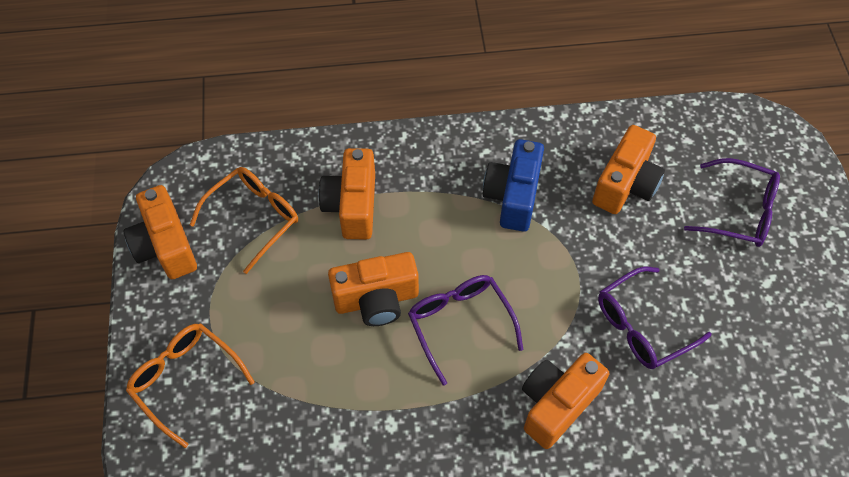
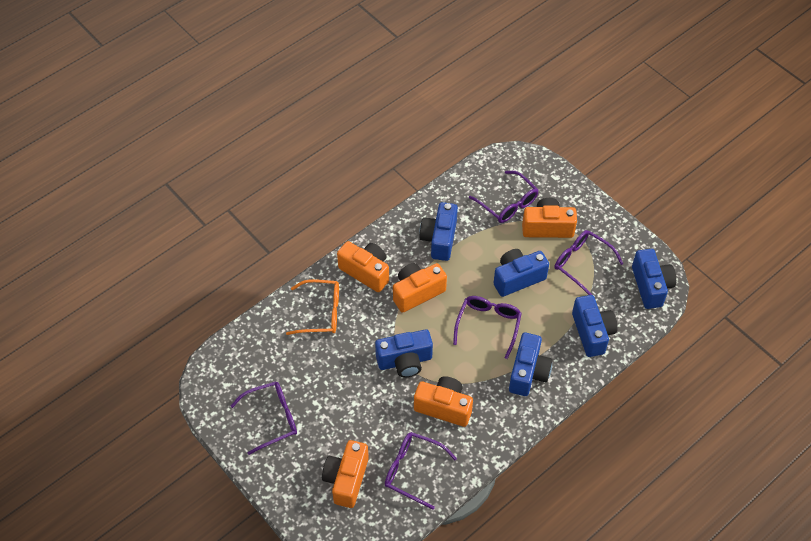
blue camera: [483,139,544,232] = 1 -> [375,329,433,378] [419,202,458,261] [494,249,549,297] [509,333,553,396] [572,295,618,357] [632,249,676,309] = 6
orange glasses: [126,324,255,448] [190,167,298,274] = 2 -> [286,279,339,335] = 1
purple glasses: [408,275,523,386] [598,267,712,369] [684,158,780,247] = 3 -> [231,381,297,455] [385,432,457,509] [453,296,522,359] [469,171,539,223] [555,230,623,295] = 5

